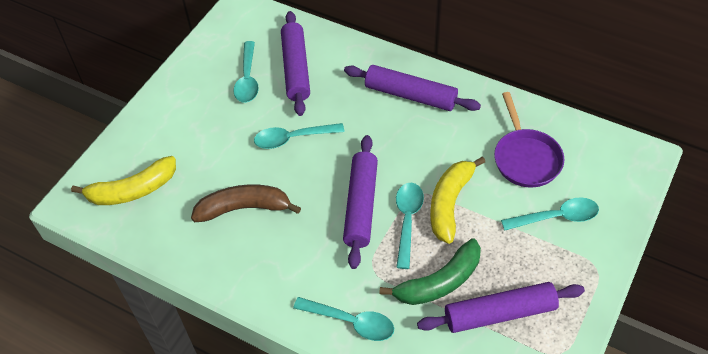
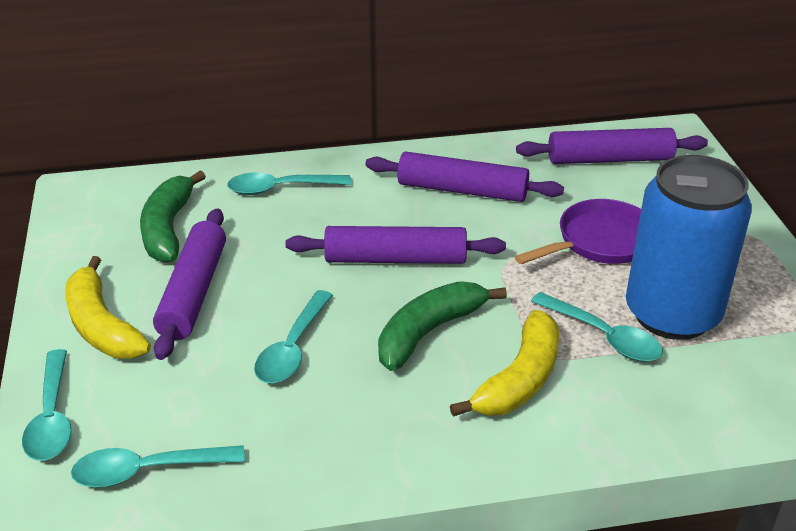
blue can: none = 0 -> [626,155,752,340] = 1
brown banana: [191,184,301,222] = 1 -> none = 0
green banana: [379,238,481,305] = 1 -> [140,170,206,263] [378,282,507,371] = 2

